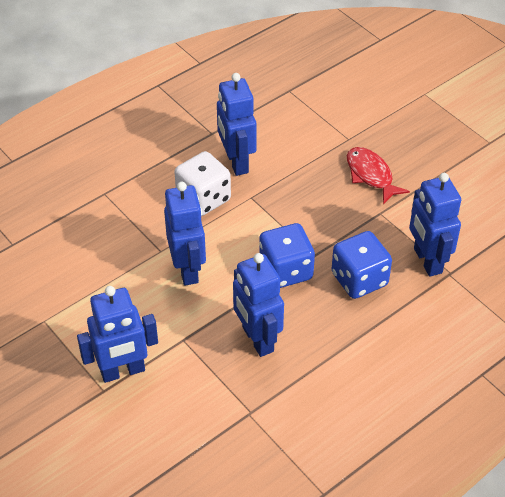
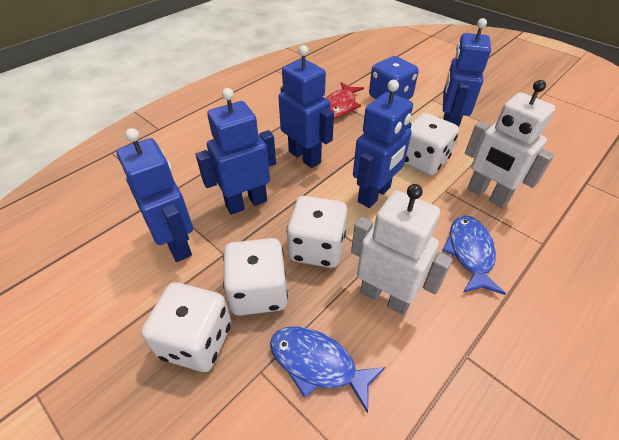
blue dice: [259,223,315,288] [332,231,392,299] = 2 -> [369,56,419,100] = 1
blue fish: none = 0 -> [270,326,386,413] [442,216,506,295] = 2
white dice: [174,151,231,216] = 1 -> [141,282,231,372] [223,238,288,316] [287,196,347,268] [404,113,459,175] = 4
white robot: none = 0 -> [351,184,453,315] [465,80,555,208] = 2

